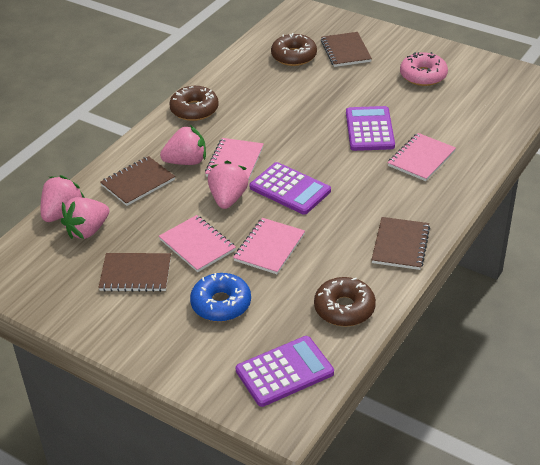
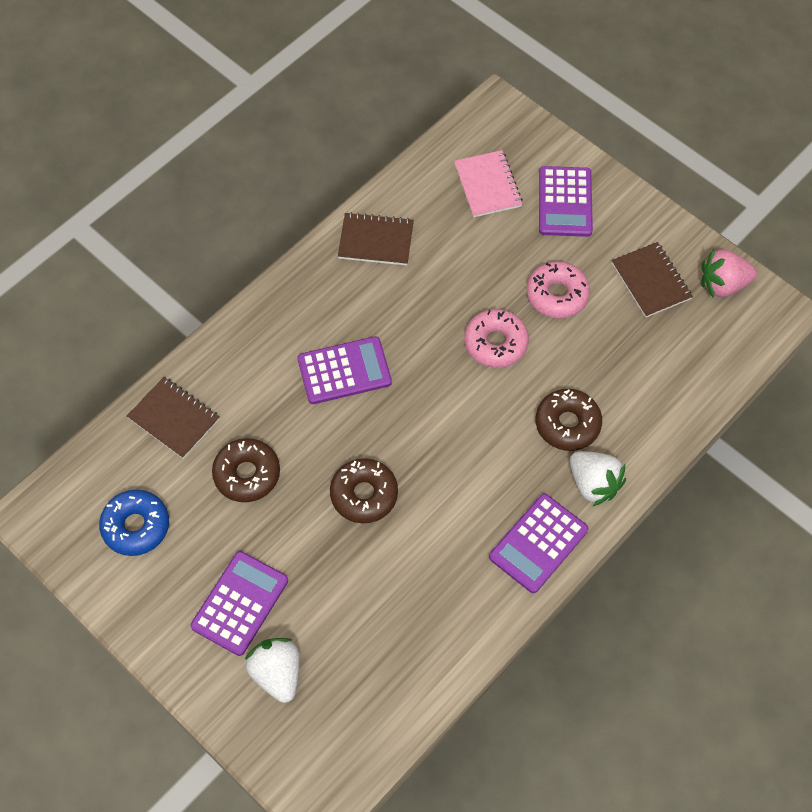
brown notebook: [98,253,171,292] [100,156,175,206] [321,32,372,67] [372,217,430,270] = 4 -> [127,377,220,459] [338,212,414,265] [612,242,693,318] = 3
pink donut: [400,52,448,86] = 1 -> [464,309,529,368] [526,261,590,319] = 2
pink notebook: [159,215,236,272] [205,138,264,181] [233,218,305,274] [388,133,456,181] = 4 -> [454,150,523,217] = 1
pink strawberry: [41,175,85,222] [61,197,109,239] [160,125,206,165] [208,161,248,209] = 4 -> [701,248,757,298] = 1
purple calculator: [236,336,334,407] [250,162,331,215] [346,106,395,151] = 3 -> [191,551,288,656] [298,336,392,404] [489,494,588,593] [539,166,593,237] = 4
white strawberry: none = 0 -> [245,638,300,703] [570,451,626,507] = 2

